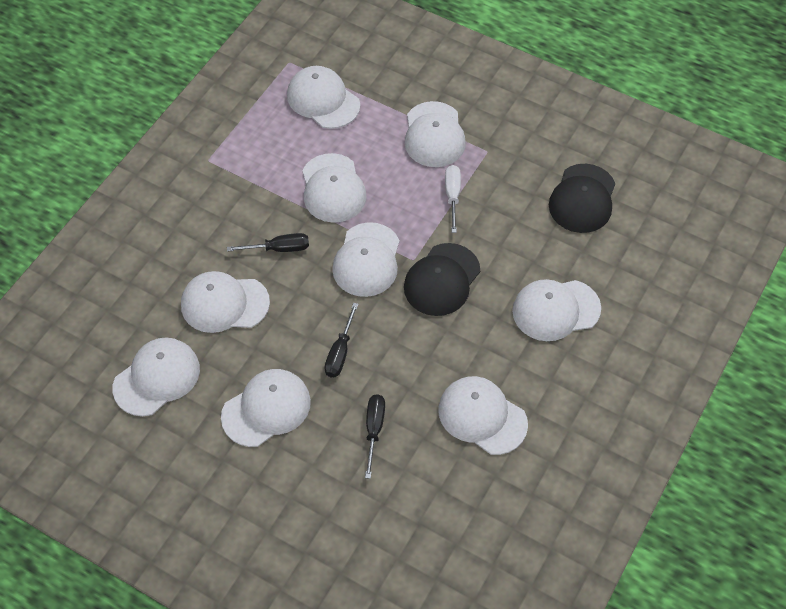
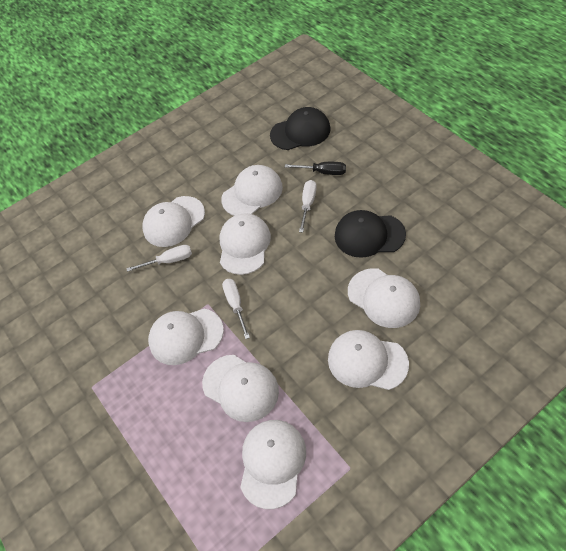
black screwdriver: [227,233,309,252] [325,303,358,377] [365,394,385,479] = 3 -> [285,162,346,175] = 1
white cap: [113,338,200,416] [181,271,270,333] [221,369,311,447] [287,66,360,129] [302,153,367,223] [332,222,400,297] [405,101,466,167] [438,376,528,455] [512,279,601,341] = 9 -> [142,196,205,247] [148,309,224,365] [202,355,279,422] [220,213,271,275] [221,165,283,216] [240,420,306,509] [328,330,409,390] [348,268,420,328] = 8
white screwdriver: [445,165,461,233] = 1 -> [126,245,192,272] [222,279,250,339] [299,180,317,233] = 3

